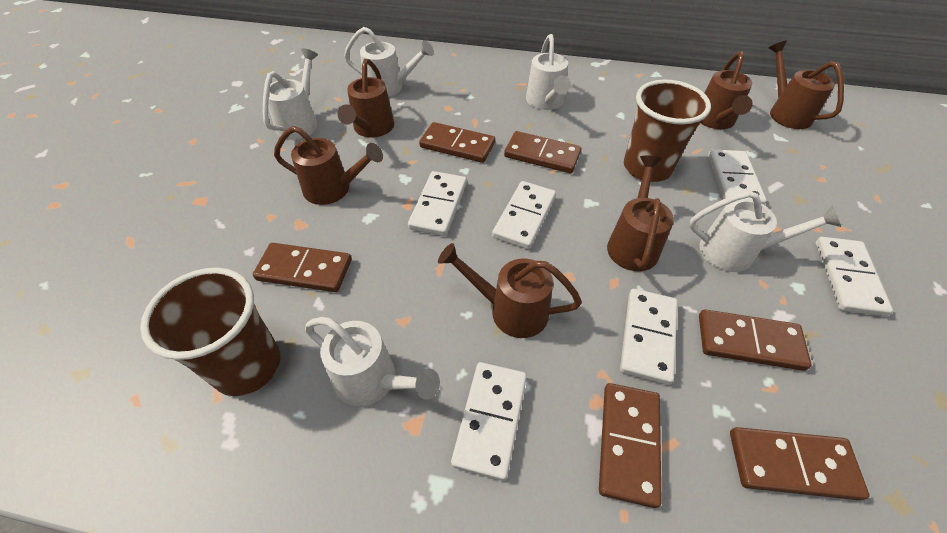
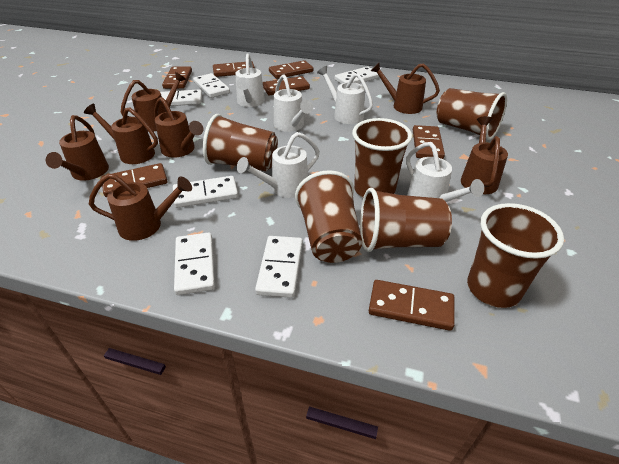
brown cup: [140,268,281,396] [624,80,711,182] = 2 -> [203,114,278,171] [295,170,362,263] [352,118,412,197] [360,188,452,252] [436,88,507,140] [467,203,564,308] = 6
brown domino: [253,243,352,292] [419,122,495,163] [504,131,582,173] [599,383,662,508] [699,309,811,371] [730,427,870,501] = 6 -> [101,163,168,197] [162,66,192,89] [213,62,255,77] [263,76,310,95] [269,60,313,79] [369,280,454,331] [413,125,445,159] = 7
brown watering can: [274,126,383,205] [337,59,394,138] [438,243,582,338] [607,156,674,271] [700,51,753,129] [769,40,844,129] = 6 -> [46,115,109,181] [84,104,158,164] [89,174,192,241] [121,72,186,131] [154,97,204,158] [371,63,440,114] [461,116,508,194] = 7

